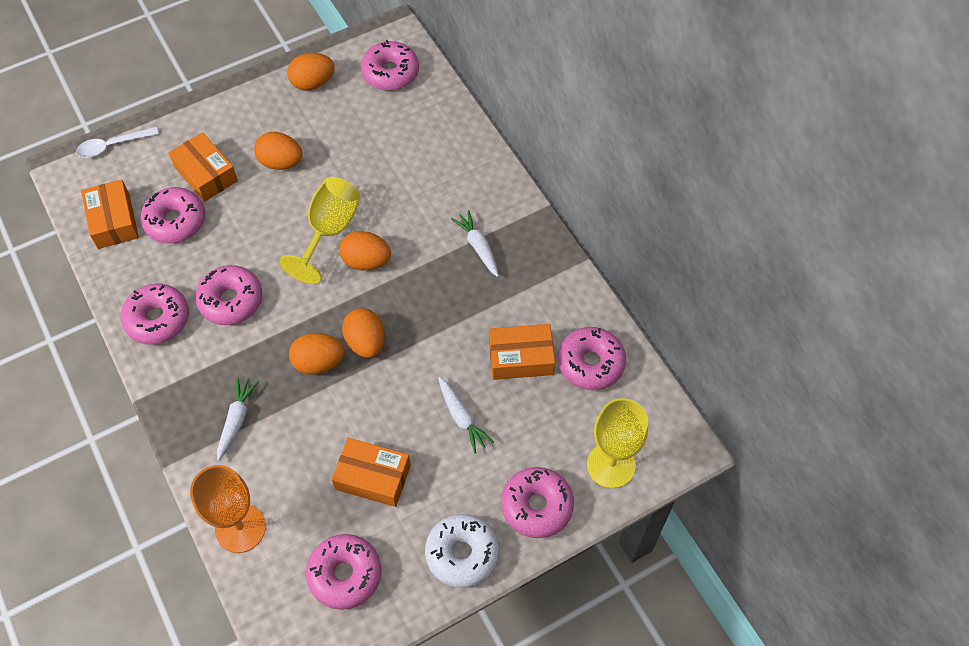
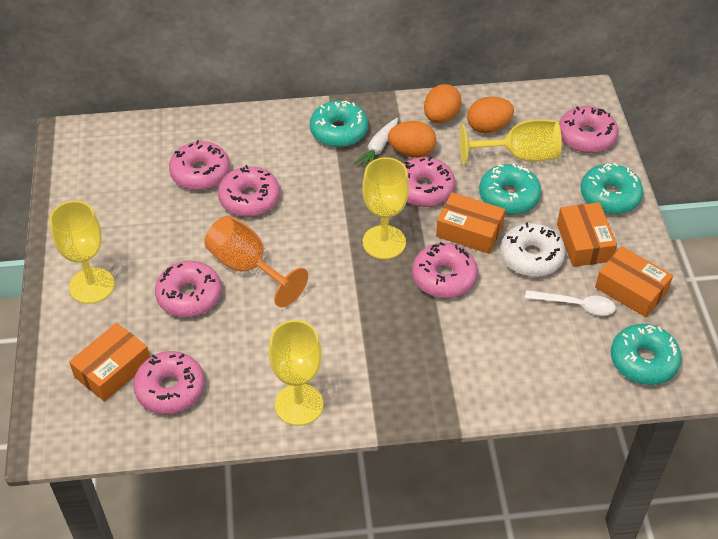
orange egg: [254,132,303,170] [287,53,335,91] [289,333,344,375] [339,231,391,270] [342,308,385,358] = 5 -> [388,121,436,158] [424,84,462,123] [467,97,514,133] = 3
turquoise donut: none = 0 -> [310,101,368,147] [479,163,541,214] [580,163,643,214] [611,324,682,385] = 4
white carrot: [217,377,258,461] [438,377,494,453] [451,210,499,277] = 3 -> [354,118,398,167] = 1
yellow goblet: [279,177,360,284] [587,398,648,488] = 2 -> [49,201,115,304] [269,320,323,426] [362,157,409,259] [459,119,562,166] = 4

